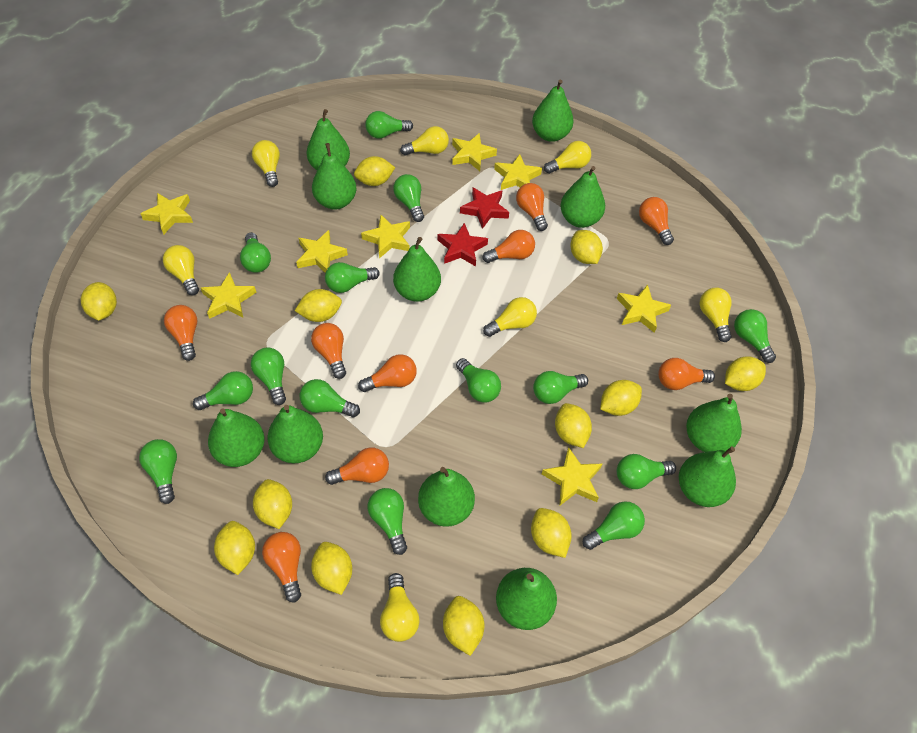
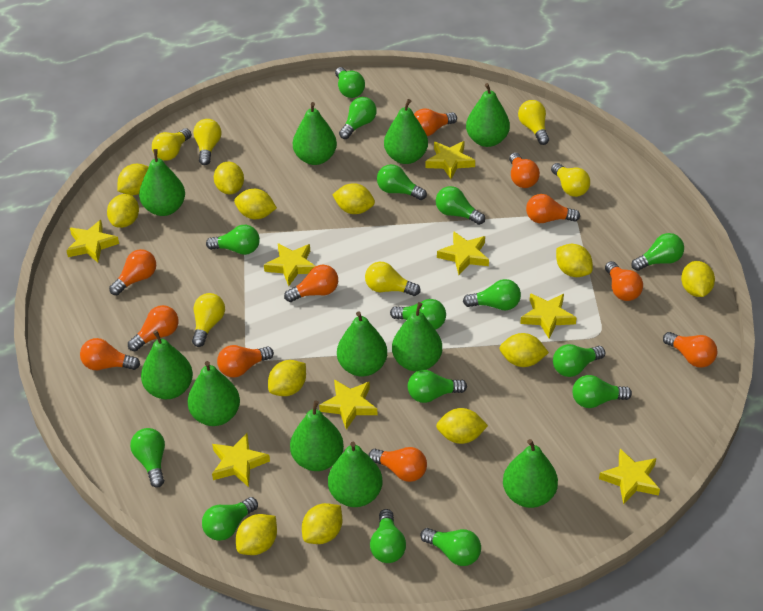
green light bulb: [139,439,177,504] [193,371,253,410] [240,232,271,273] [251,347,286,405] [300,379,360,417] [325,262,380,293] [365,111,413,139] [368,488,407,555] [393,174,424,222] [456,358,501,403] [533,371,588,404] [583,501,645,550] [617,454,676,489] [734,309,776,363] = 14 -> [130,428,165,488] [202,497,258,541] [206,225,260,255] [335,67,365,98] [339,97,377,139] [370,509,406,563] [377,164,427,200] [390,299,446,330] [408,370,467,403] [420,528,481,566] [436,186,485,225] [463,279,521,310] [553,344,605,377] [572,375,632,408] [631,233,684,271] = 15
orange light bulb: [164,305,197,361] [262,532,301,603] [311,323,346,379] [325,447,389,485] [358,354,417,392] [483,230,535,263] [516,183,548,231] [639,197,674,245] [658,358,715,390] = 9 -> [80,338,140,370] [109,249,156,295] [128,305,179,351] [217,345,274,378] [284,265,338,302] [368,447,427,482] [414,108,457,136] [509,153,540,188] [526,194,580,223] [605,261,643,301] [663,332,717,368] = 11
red star: [437,223,488,267] [460,188,509,229] = 2 -> none = 0
yellow light bulb: [163,245,199,295] [252,140,280,187] [380,573,420,642] [400,126,449,155] [483,297,537,337] [544,141,591,174] [700,288,732,342] = 7 -> [152,128,191,161] [192,293,225,347] [193,119,221,165] [365,262,420,296] [518,100,549,145] [551,163,590,197] = 6

